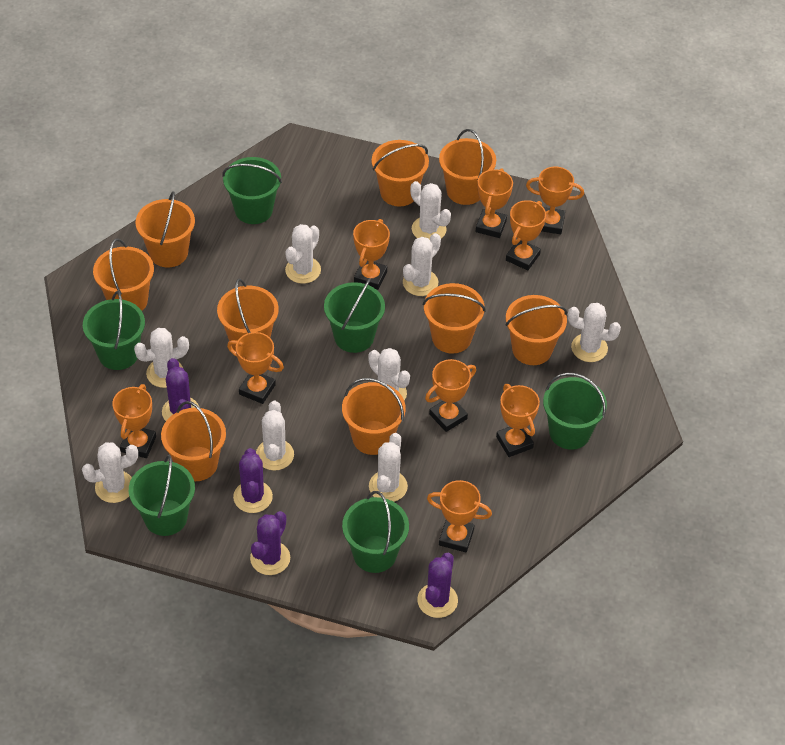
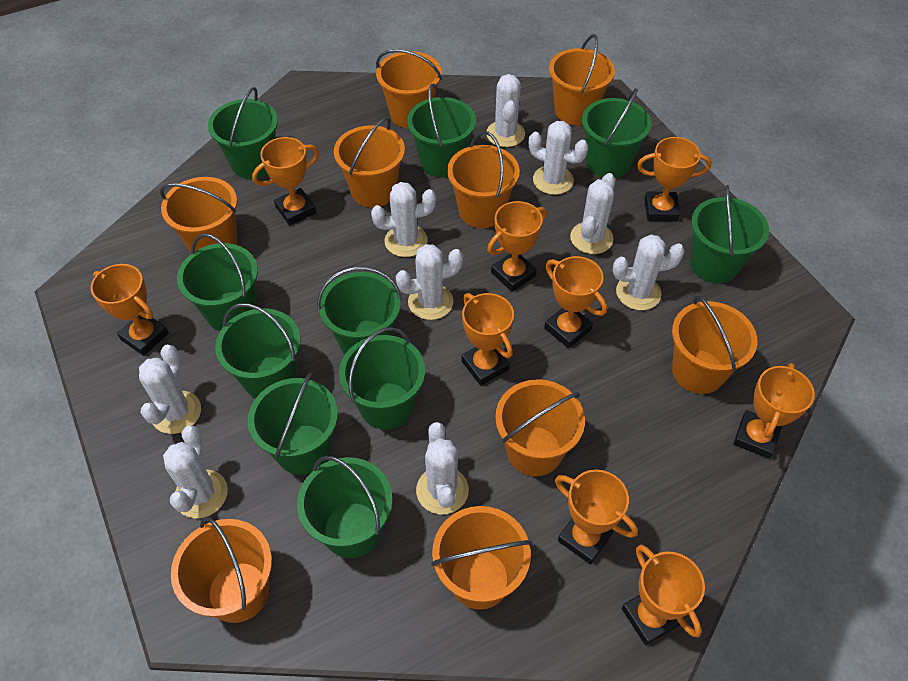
green bucket: [83,291,145,370] [129,455,195,536] [222,157,282,224] [324,278,385,353] [342,491,409,573] [543,373,607,450] = 6 -> [177,233,258,331] [208,87,278,179] [215,303,301,399] [248,373,338,475] [297,456,393,558] [317,266,402,355] [339,327,425,430] [407,84,476,177] [582,88,652,178] [690,185,769,284] = 10
purple cactus: [162,358,200,421] [233,448,273,513] [250,511,290,575] [417,553,458,618] = 4 -> none = 0

